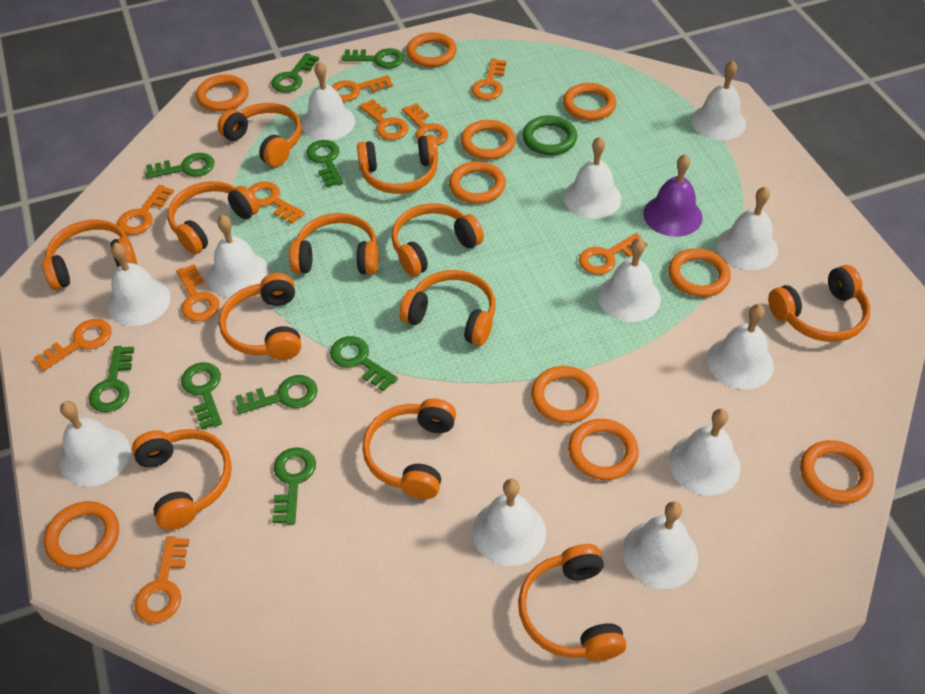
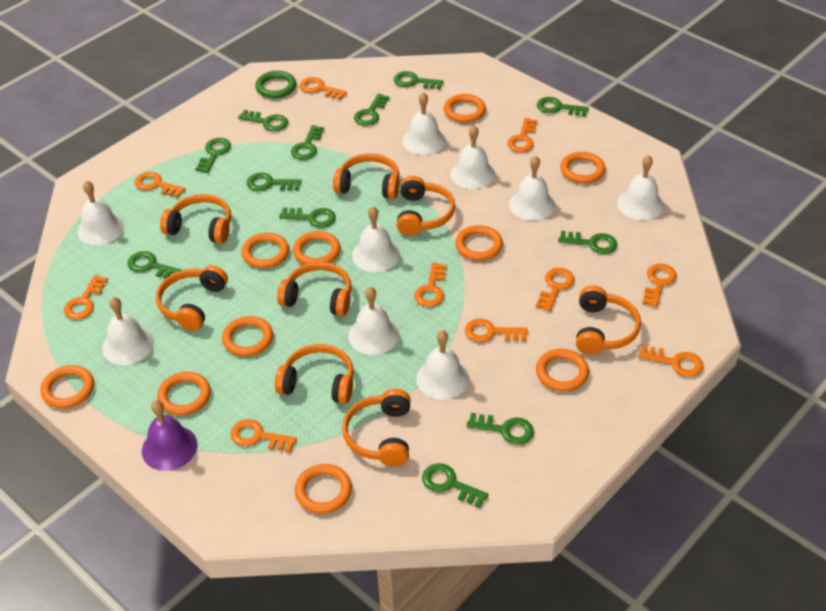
green key: [89,346,134,412] [145,153,214,179] [181,362,222,430] [235,375,318,414] [271,53,319,93] [272,447,316,525] [306,140,344,187] [330,336,398,392] [342,48,404,68] = 9 -> [128,251,181,278] [195,138,231,173] [238,110,288,131] [247,172,302,191] [279,207,336,228] [291,125,324,160] [354,94,390,126] [394,71,444,89] [422,463,489,508] [467,413,534,445] [537,97,589,116] [558,231,617,254] = 12
orange headphones: [42,220,137,290] [132,429,232,530] [168,181,259,254] [217,103,302,167] [219,273,301,360] [289,213,379,275] [357,135,438,194] [362,398,456,499] [391,203,484,277] [399,270,496,346] [518,544,626,661] [768,265,870,342] = 12 -> [156,265,228,331] [160,194,231,244] [275,344,354,404] [277,262,352,316] [333,153,399,199] [342,389,411,466] [397,176,455,236] [576,286,641,355] = 8
white bell: [60,401,130,487] [108,243,171,326] [208,215,269,298] [301,62,355,140] [473,479,546,566] [564,137,622,219] [598,238,661,322] [623,501,698,589] [669,409,741,496] [691,60,746,140] [707,304,774,389] [717,187,778,270] = 12 -> [77,181,124,245] [102,297,154,365] [348,287,399,355] [352,206,400,272] [403,92,446,155] [416,330,469,400] [450,125,495,189] [509,156,555,221] [617,155,664,220] = 9

